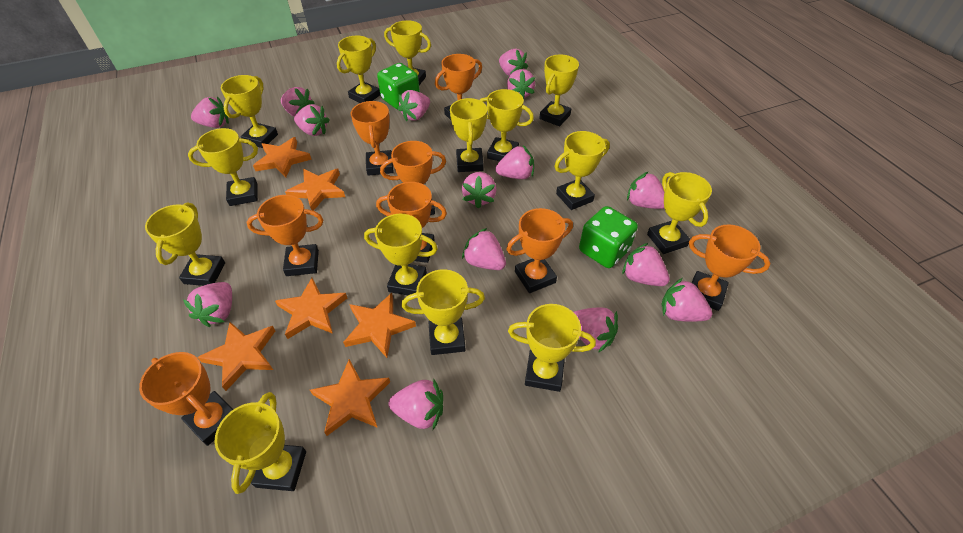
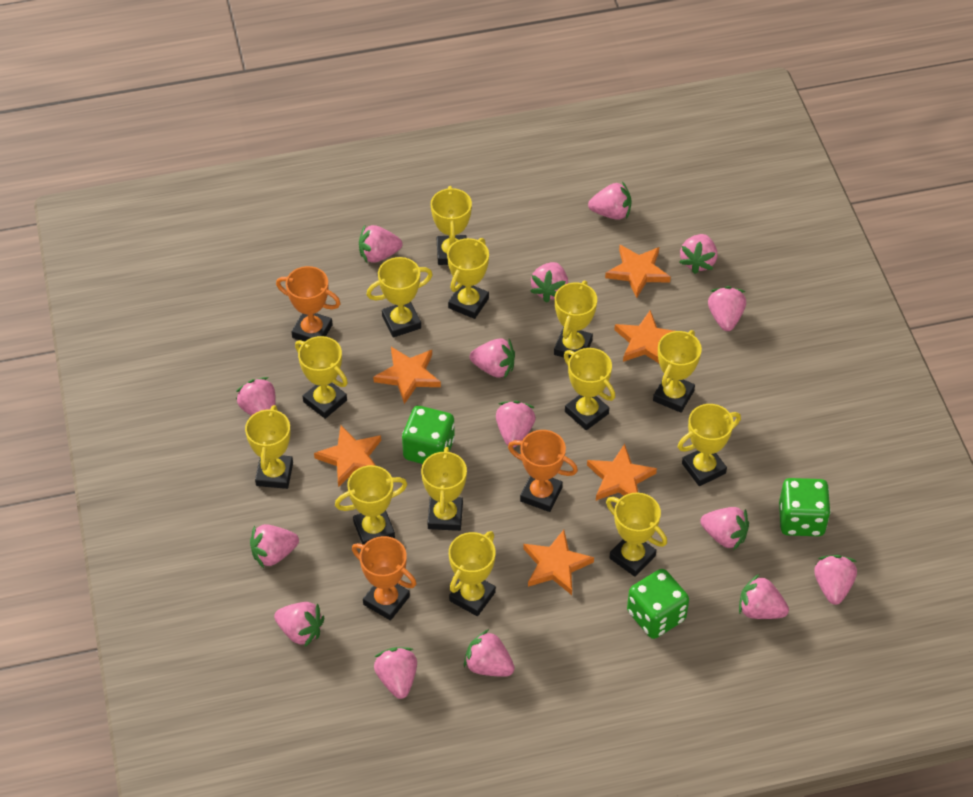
green dice: [377,63,420,109] [579,206,638,268] = 2 -> [402,406,455,464] [627,569,689,639] [779,478,831,537] = 3
orange trophy: [139,352,233,446] [247,195,323,276] [350,101,394,176] [376,182,447,263] [380,141,446,215] [435,54,482,120] [506,208,573,293] [689,224,770,311] = 8 -> [276,266,341,342] [352,536,416,621] [508,430,578,512] = 3
yellow trophy: [145,202,225,286] [188,128,258,206] [214,392,306,494] [221,75,278,148] [337,35,380,103] [364,214,438,295] [384,20,431,85] [402,269,485,355] [450,98,487,172] [480,89,534,161] [508,304,596,392] [539,55,579,126] [554,131,610,210] [647,172,712,254] = 14 -> [245,405,293,489] [295,336,348,419] [335,465,408,545] [366,257,433,337] [421,447,467,531] [431,186,472,265] [447,238,489,319] [449,531,496,616] [554,281,597,359] [564,348,615,430] [606,492,667,577] [653,330,702,413] [678,404,741,486] = 13

